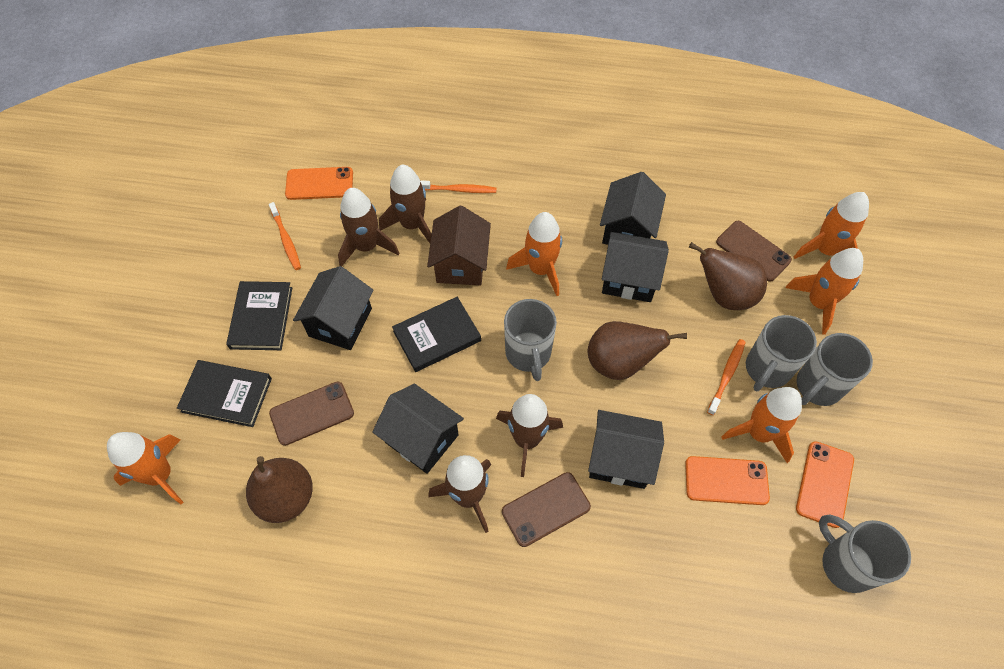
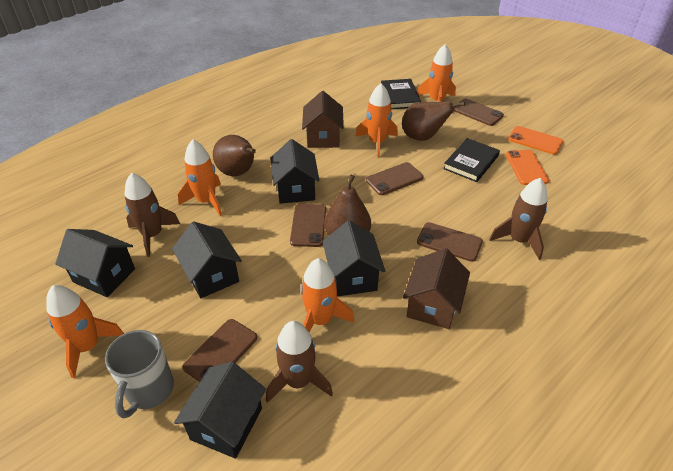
black book: [177,360,272,427] [226,281,292,350] [392,297,481,372] = 3 -> [381,79,421,109] [443,138,500,182] = 2
brown house: [427,206,491,286] = 1 -> [302,91,344,148] [403,248,470,329] = 2
brown phone: [269,381,354,446] [502,472,591,547] [716,221,792,282] = 3 -> [182,319,257,382] [290,204,326,247] [366,162,423,195] [417,222,483,262] [454,99,504,126] = 5
brown rocket: [338,188,399,267] [379,165,432,243] [428,455,491,533] [496,394,563,477] = 4 -> [124,173,180,257] [266,321,333,403] [489,178,548,260] = 3
grey mug: [504,299,557,381] [746,315,817,391] [797,333,873,406] [819,515,911,593] = 4 -> [105,330,174,418] = 1
orange phone: [285,167,353,200] [685,456,770,505] [796,441,854,528] = 3 -> [506,150,549,185] [508,126,563,155] = 2
orange toothbrush: [269,202,301,270] [420,180,497,193] [707,339,746,415] = 3 -> none = 0

